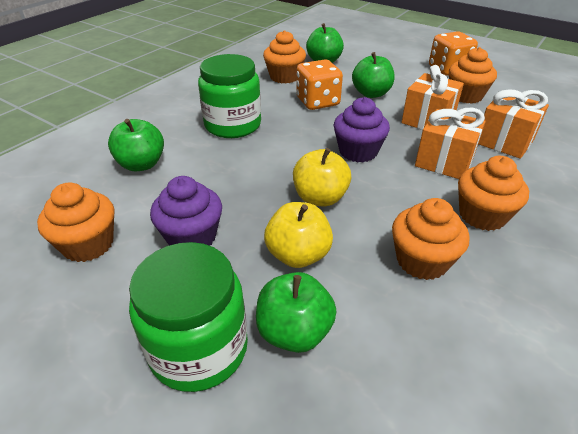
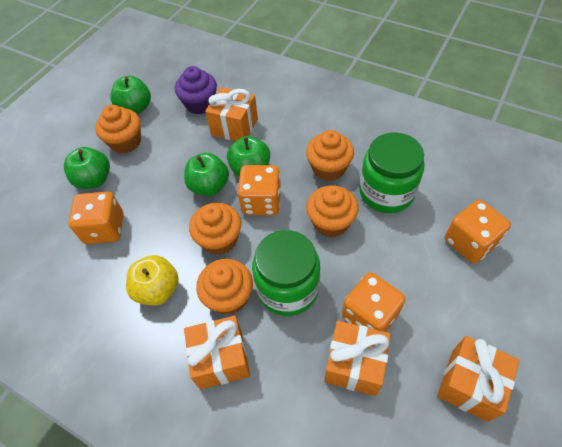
orange dice: [296,59,343,110] [429,31,478,76] = 2 -> [68,192,123,244] [237,165,281,215] [342,272,406,332] [445,199,511,263] = 4
orange gift: [401,65,464,130] [415,108,486,179] [478,89,549,159] = 3 -> [184,316,250,389] [205,87,258,141] [325,321,391,396] [437,336,520,422] = 4
purple cupcake: [150,176,222,246] [333,97,390,162] = 2 -> [175,66,217,114] = 1
yellow apple: [264,202,333,268] [293,148,351,206] = 2 -> [126,255,179,306] = 1

